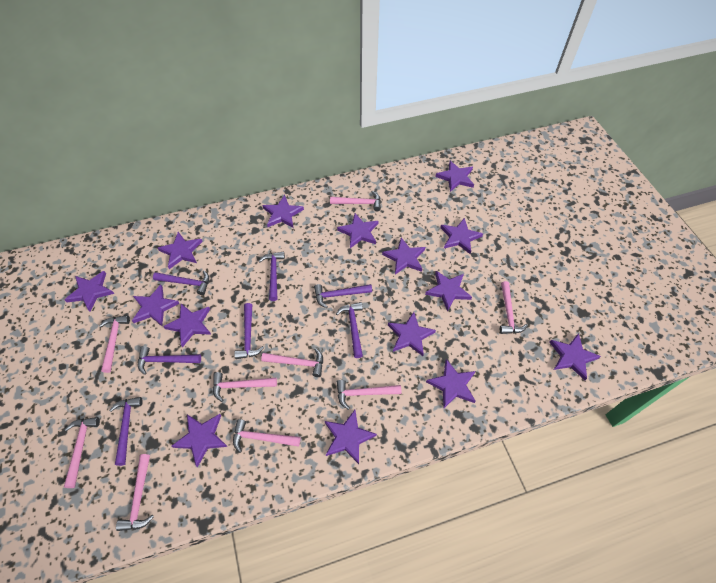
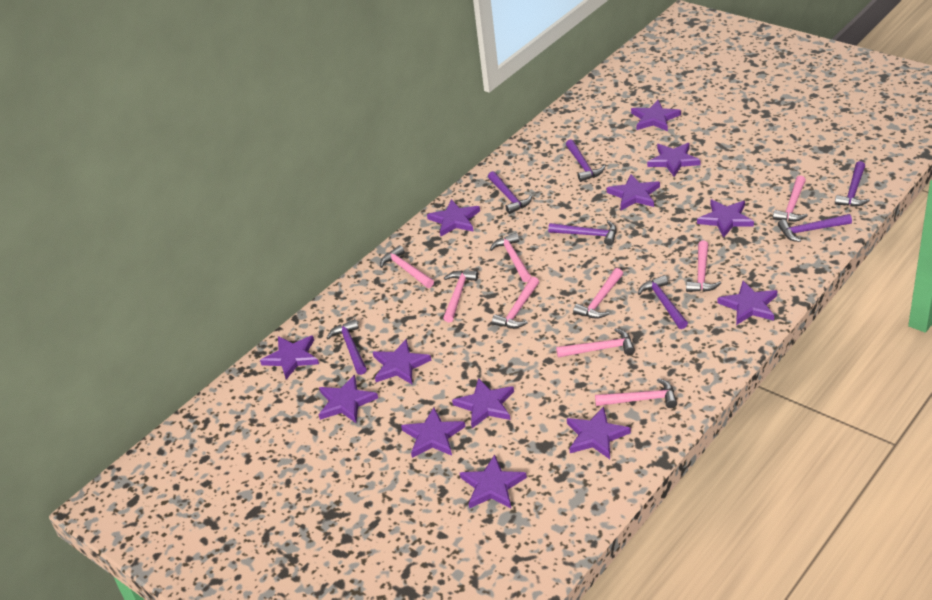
purple star: [64,271,114,312] [132,285,180,326] [158,232,203,269] [163,304,211,347] [172,414,228,468] [262,195,304,228] [325,410,377,464] [337,213,379,248] [382,237,425,275] [388,312,436,356] [425,271,472,312] [426,359,476,409] [435,161,474,192] [440,218,483,254] [549,333,601,381] = 15 -> [260,335,319,380] [319,375,378,423] [373,339,431,384] [401,407,466,458] [427,199,480,236] [452,378,514,428] [460,455,527,508] [567,406,631,459] [607,174,660,210] [631,100,681,131] [647,143,701,177] [697,199,754,238] [717,281,777,325] = 13

